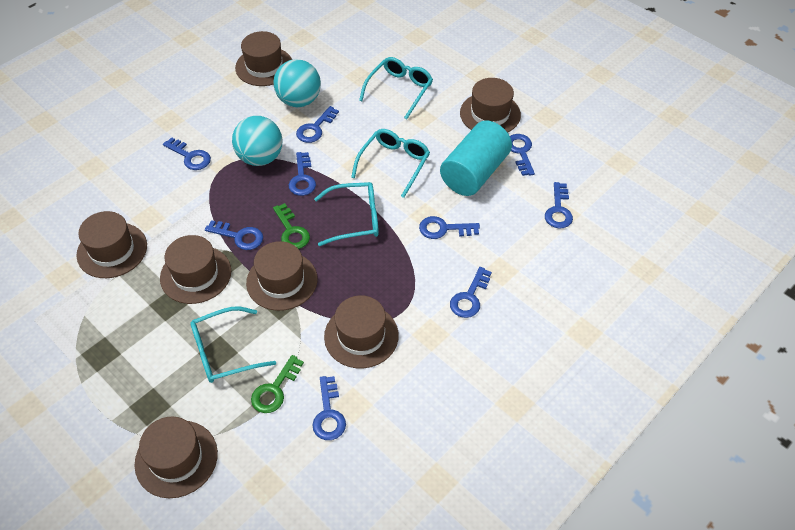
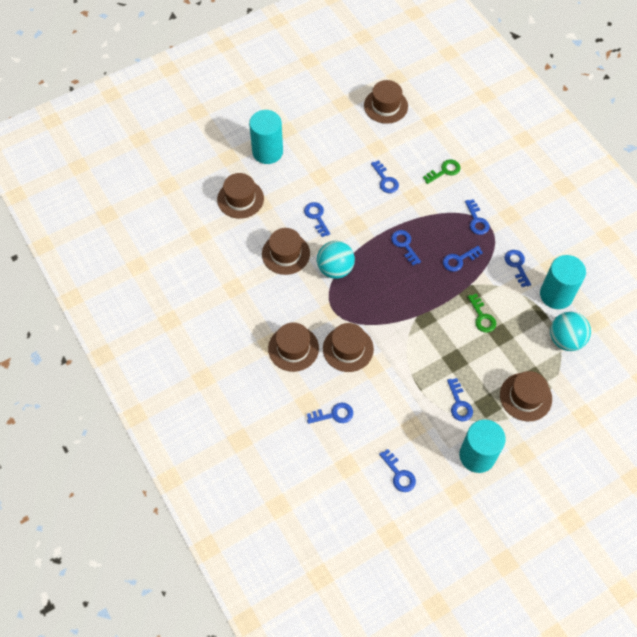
brown hat: [76,211,147,278] [135,417,218,498] [160,235,231,304] [235,31,292,86] [246,241,318,311] [324,295,399,368] [460,78,521,133] = 7 -> [217,173,264,219] [262,228,310,275] [268,322,319,372] [323,323,374,372] [364,80,408,124] [500,371,552,422] = 6
turquoise cylinder: [440,120,512,196] = 1 -> [249,110,283,164] [459,420,506,473] [540,255,586,309] = 3
turquoise glasses: [190,306,276,383] [314,182,379,246] [351,129,430,198] [359,57,433,119] = 4 -> none = 0

